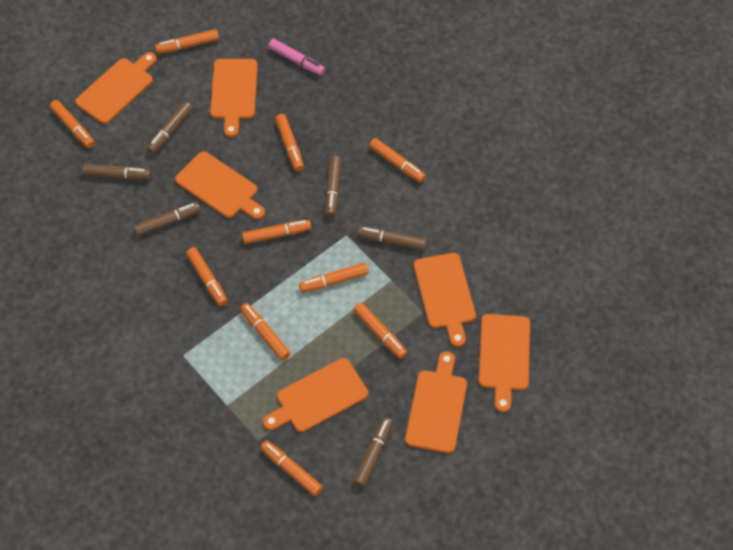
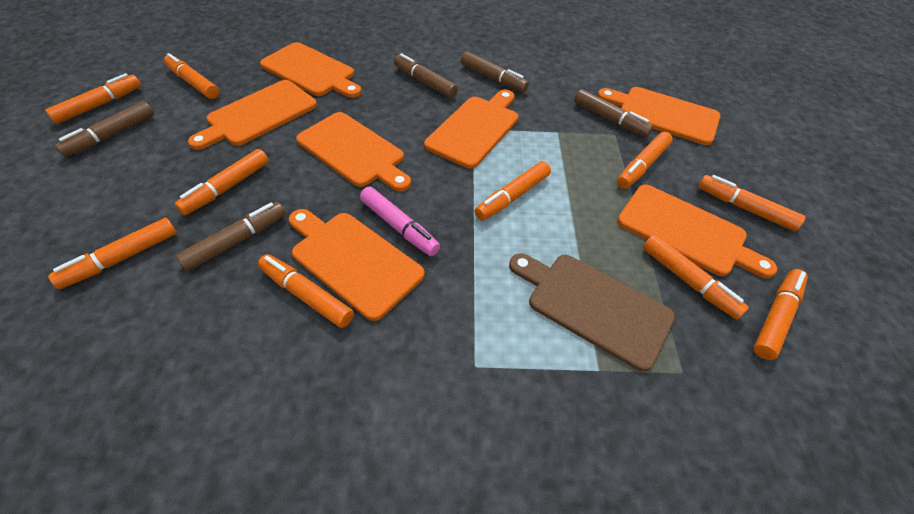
brown cutting board: none = 0 -> [509,253,675,372] = 1
brown marker: [82,164,151,180] [133,202,201,236] [147,101,193,154] [325,156,341,217] [353,417,393,487] [357,227,427,251] = 6 -> [55,101,154,157] [176,202,286,271] [394,53,458,98] [461,51,529,93] [574,89,653,137] = 5

